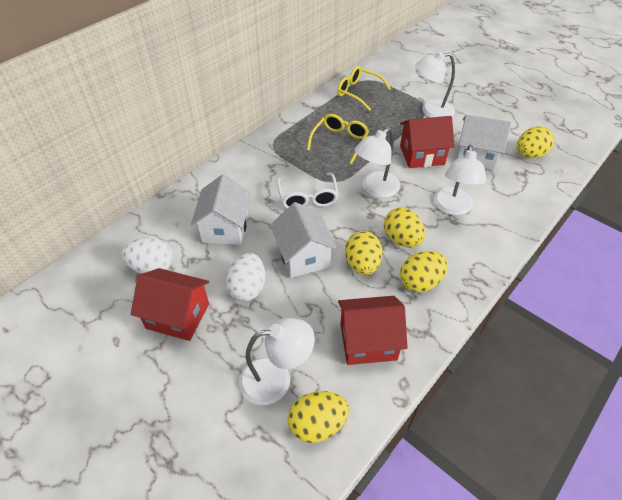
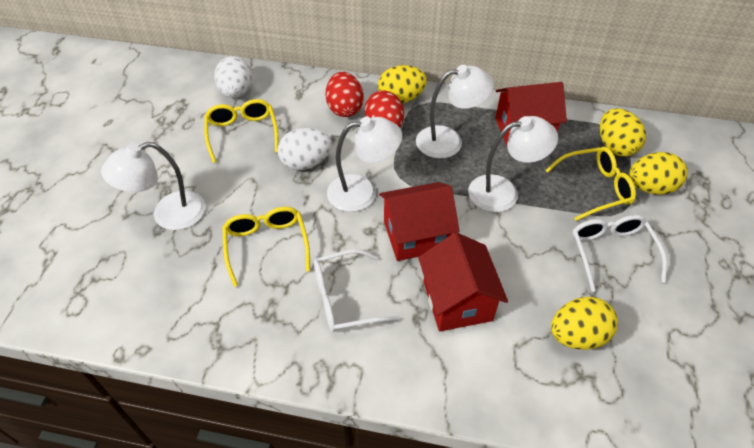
red egg: none = 0 -> [325,72,364,117] [365,90,404,127] = 2
white glasses: [277,173,339,208] = 1 -> [313,249,400,332] [572,215,667,292] = 2
white house: [191,174,251,245] [270,202,337,278] [457,115,511,170] = 3 -> none = 0
yellow egg: [288,391,349,443] [345,231,383,275] [384,208,425,248] [400,251,448,292] [517,126,554,158] = 5 -> [378,65,427,103] [551,297,618,350] [600,108,646,157] [629,152,688,195] = 4
yellow glasses: [307,114,369,164] [337,66,391,111] = 2 -> [204,99,279,163] [222,207,310,287] [545,147,636,221] = 3

